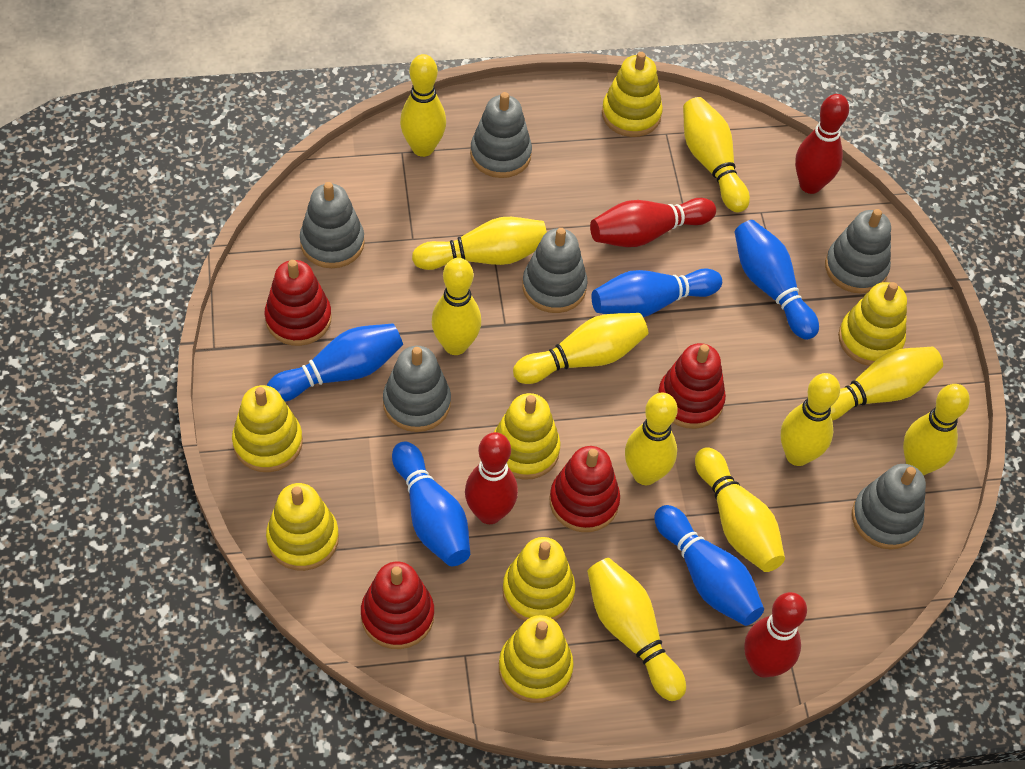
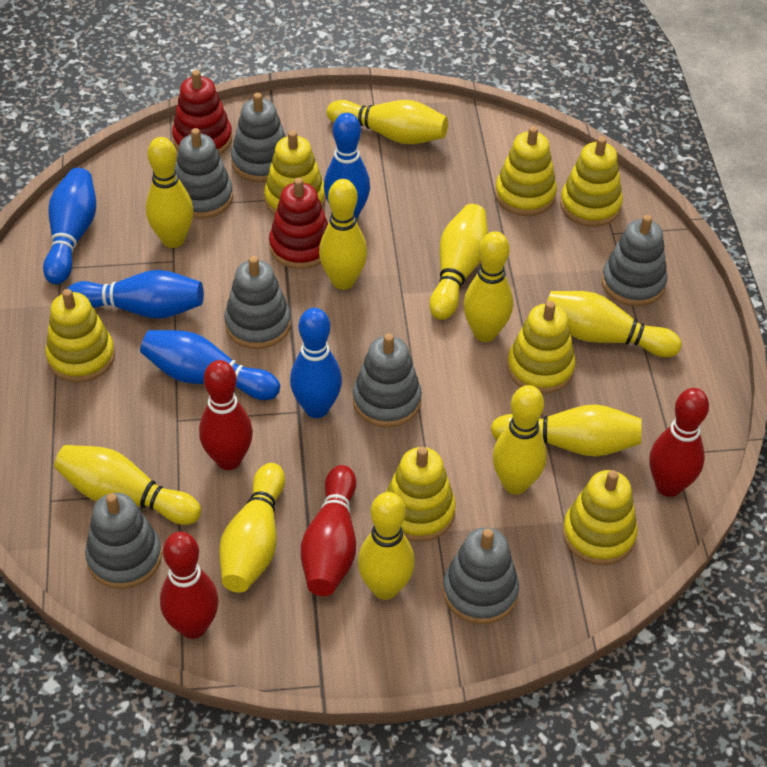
grey stacking toy: [300,182,365,268] [383,346,451,432] [470,92,532,178] [522,228,588,313] [825,209,891,294] [852,464,926,550] = 6 -> [85,493,162,589] [175,128,233,219] [224,256,291,349] [231,93,286,182] [353,334,422,427] [443,527,519,624] [602,215,668,306] = 7
red stacking toy: [265,260,332,346] [361,562,434,649] [549,446,620,532] [658,343,726,429] = 4 -> [172,70,232,155] [269,178,328,269] = 2

